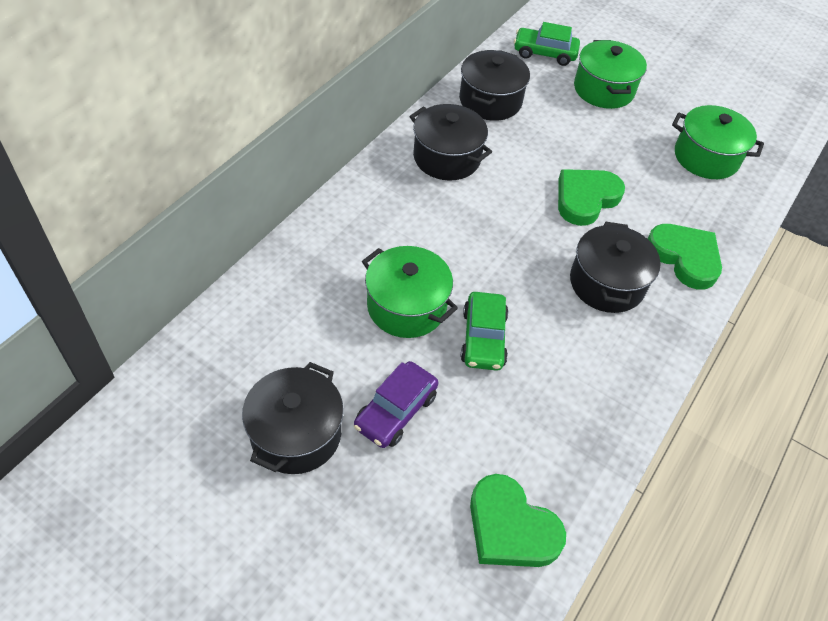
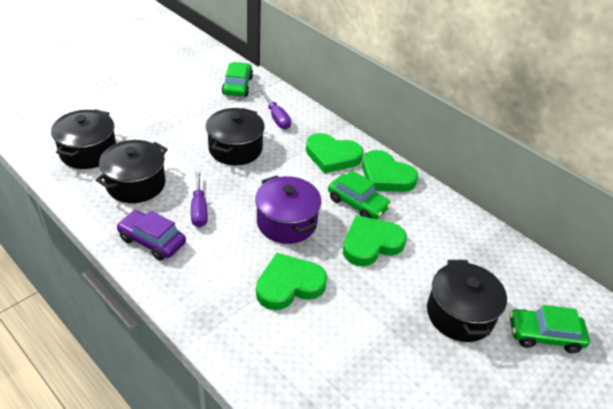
green car: [461,292,509,371] [514,22,580,66] = 2 -> [222,62,253,96] [328,170,391,219] [510,305,590,353] = 3
green heart: [470,474,566,567] [558,169,625,226] [647,224,722,290] = 3 -> [256,253,327,310] [306,133,363,173] [343,215,407,266] [362,150,418,192] = 4
green pot: [362,246,458,338] [574,40,647,109] [672,105,764,179] = 3 -> none = 0
purple pot: none = 0 -> [255,175,321,244] = 1
purple screwdriver: none = 0 -> [191,171,208,227] [260,90,291,129] = 2

